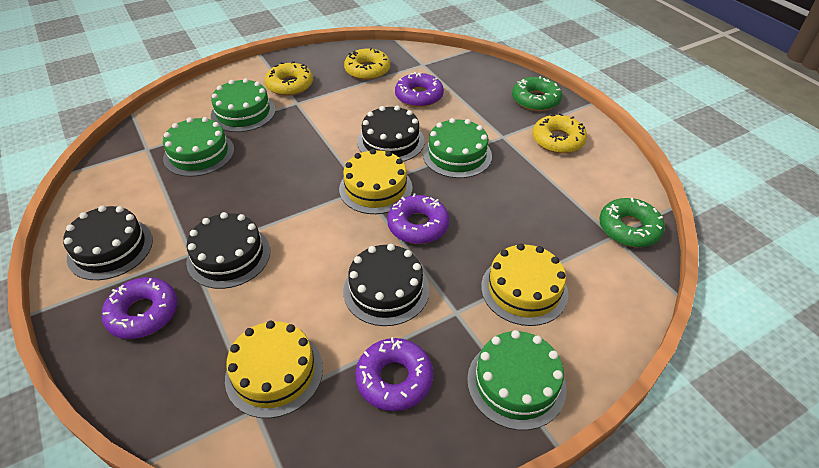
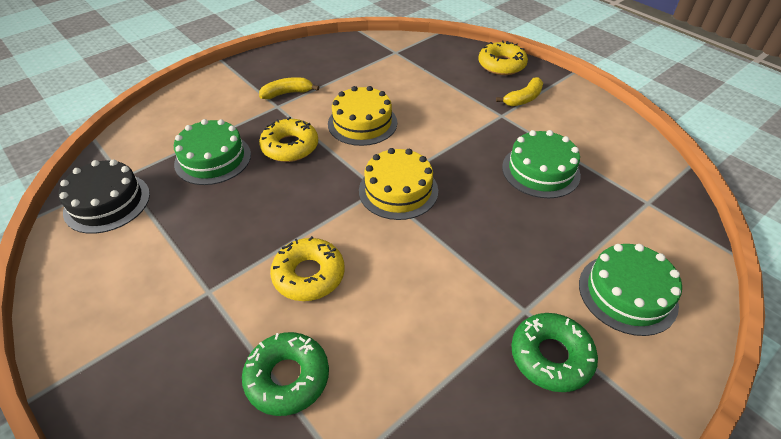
black cake: [63,206,153,280] [186,212,270,289] [343,244,430,326] [357,105,425,162] = 4 -> [59,159,150,234] = 1
green cake: [163,117,234,177] [211,78,276,132] [423,118,492,178] [467,330,566,430] = 4 -> [174,119,251,185] [502,130,581,198] [579,244,682,336] = 3
purple donut: [101,277,178,339] [355,337,433,411] [387,193,450,244] [395,72,444,107] = 4 -> none = 0
yellow banana: none = 0 -> [259,77,319,99] [496,77,543,106] = 2
yellow cake: [225,321,323,418] [339,149,413,214] [481,243,568,326] = 3 -> [328,86,397,146] [359,148,438,220] = 2

